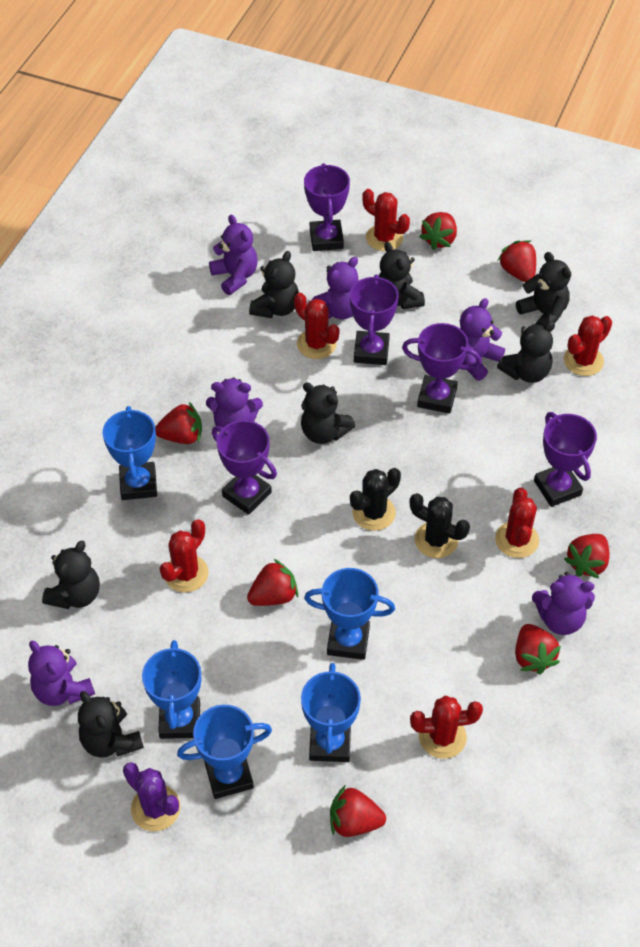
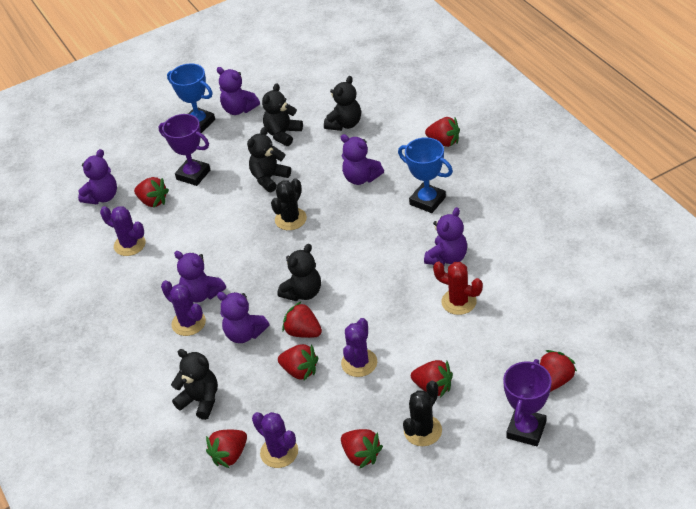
black teddy bear: [42,541,100,609] [78,691,144,758] [249,251,299,318] [301,383,355,444] [379,242,425,309] [497,321,555,383] [516,252,571,326] = 7 -> [171,349,218,420] [247,127,291,192] [262,83,303,146] [277,244,321,301] [324,76,361,131] = 5
blue trophy: [102,406,157,500] [142,640,202,739] [177,705,272,799] [301,663,361,762] [304,568,395,660] = 5 -> [167,63,215,133] [398,137,453,213] = 2
purple cactus: [123,762,181,831] = 1 -> [100,206,146,256] [161,280,206,336] [252,412,298,468] [341,318,377,377] = 4
purple trophy: [212,420,277,515] [304,163,350,251] [350,274,399,365] [402,323,482,414] [534,412,597,507] = 5 -> [159,114,210,186] [503,359,552,446] = 2
red cactus: [160,519,208,593] [294,293,340,359] [363,189,410,251] [410,695,483,759] [495,487,539,558] [564,315,612,376] = 6 -> [433,261,483,315] = 1
red strawberry: [155,402,202,444] [247,559,298,606] [330,785,386,837] [420,212,457,250] [498,240,536,282] [515,624,561,675] [564,534,610,578] = 7 -> [134,177,169,208] [206,430,247,468] [278,344,318,381] [282,301,322,338] [341,429,383,468] [411,360,453,398] [425,117,460,147] [540,350,577,392] = 8

